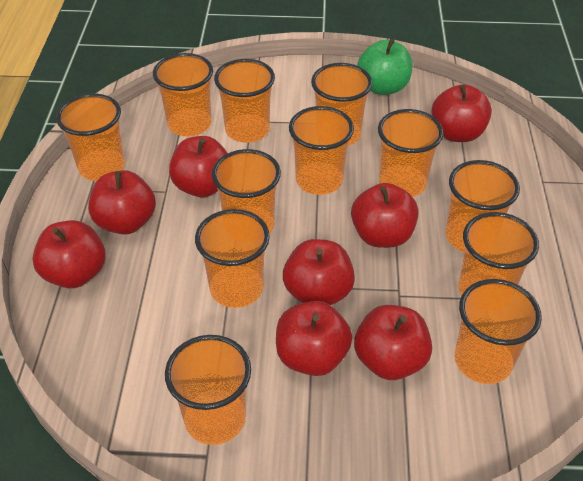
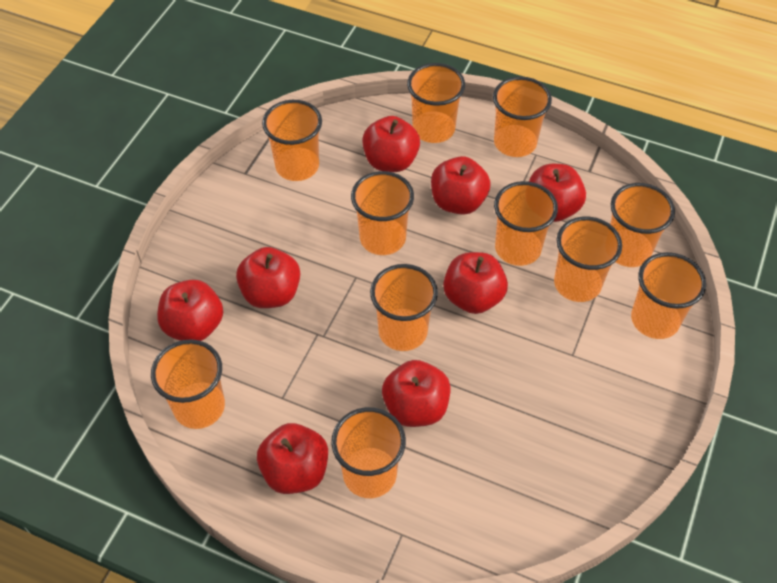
green apple: [357,39,412,95] = 1 -> none = 0
orange cup: [56,94,125,181] [153,53,213,136] [165,335,251,445] [195,209,270,308] [212,149,281,234] [214,59,275,143] [289,106,354,195] [311,63,372,146] [378,109,444,197] [446,160,520,252] [455,279,542,384] [459,212,539,296] = 12 -> [151,339,225,429] [262,100,322,181] [331,407,406,498] [351,171,414,255] [370,264,438,351] [407,63,465,143] [493,77,552,157] [494,181,558,266] [554,217,622,302] [610,183,675,267] [631,252,706,339] = 11

